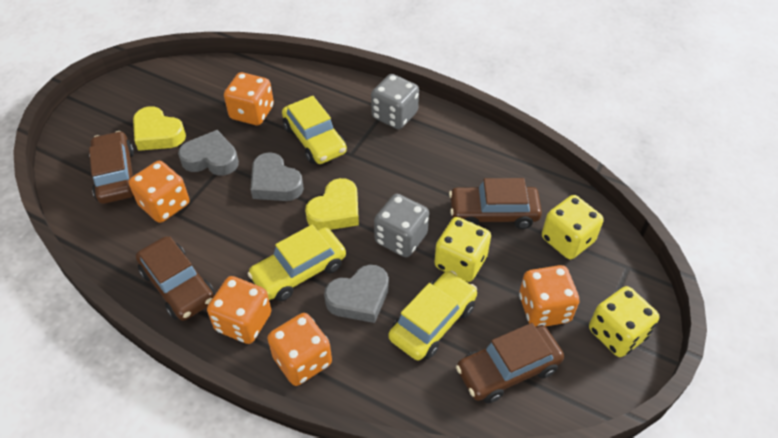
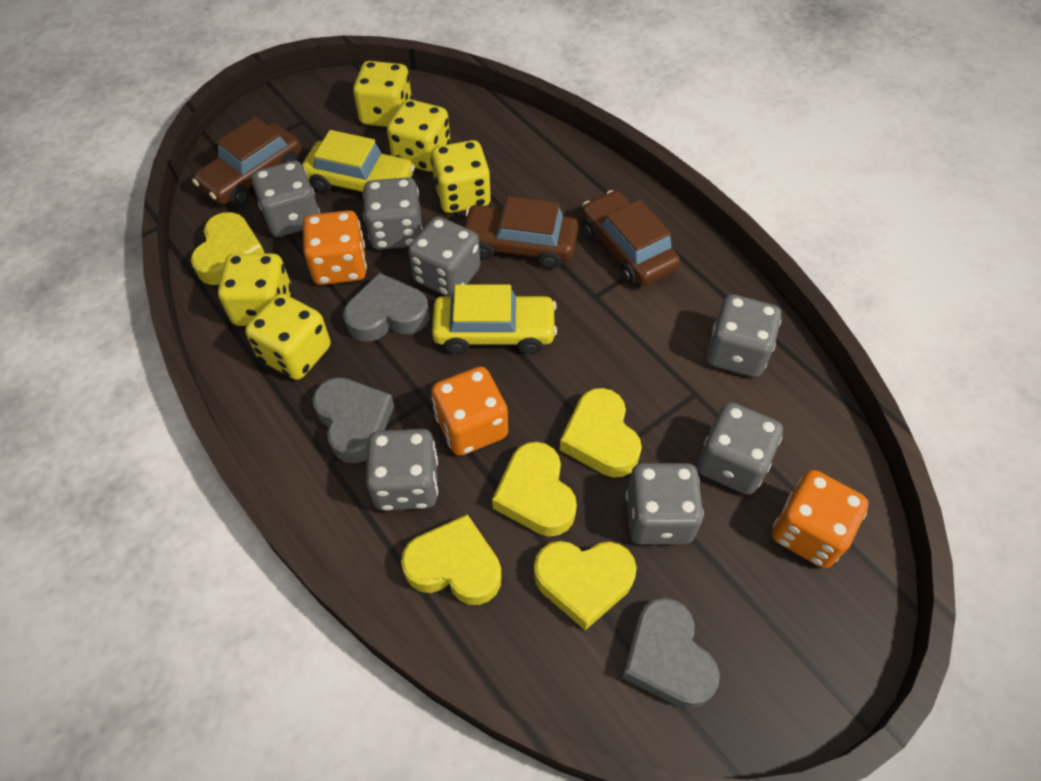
brown car: [89,131,134,204] [136,236,215,321] [449,178,542,229] [456,323,564,403] = 4 -> [192,117,301,206] [464,196,579,269] [581,190,680,286] = 3
grey dice: [371,74,419,129] [374,194,429,257] = 2 -> [252,161,320,237] [363,177,423,250] [366,429,438,511] [408,216,480,296] [626,463,704,544] [697,402,783,495] [706,294,781,377] = 7
orange dice: [129,161,189,223] [207,276,271,344] [224,72,274,125] [267,313,332,386] [519,265,580,327] = 5 -> [303,210,367,285] [431,367,508,456] [772,470,869,568] = 3
yellow car: [248,225,346,302] [282,96,347,164] [389,271,477,361] = 3 -> [302,130,415,192] [432,284,557,354] = 2
yellow dice: [434,217,491,282] [542,195,604,259] [589,286,659,357] = 3 -> [218,253,292,326] [245,293,331,380] [353,61,412,127] [387,99,450,172] [431,140,491,213] = 5
yellow heart: [133,106,186,151] [305,178,359,230] = 2 -> [191,212,264,285] [401,514,502,605] [492,442,577,537] [534,541,637,630] [560,388,642,477] = 5

